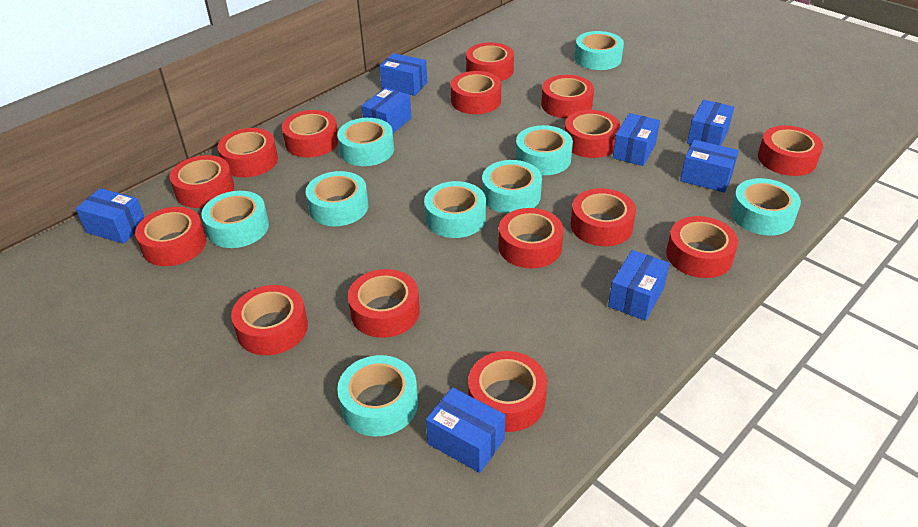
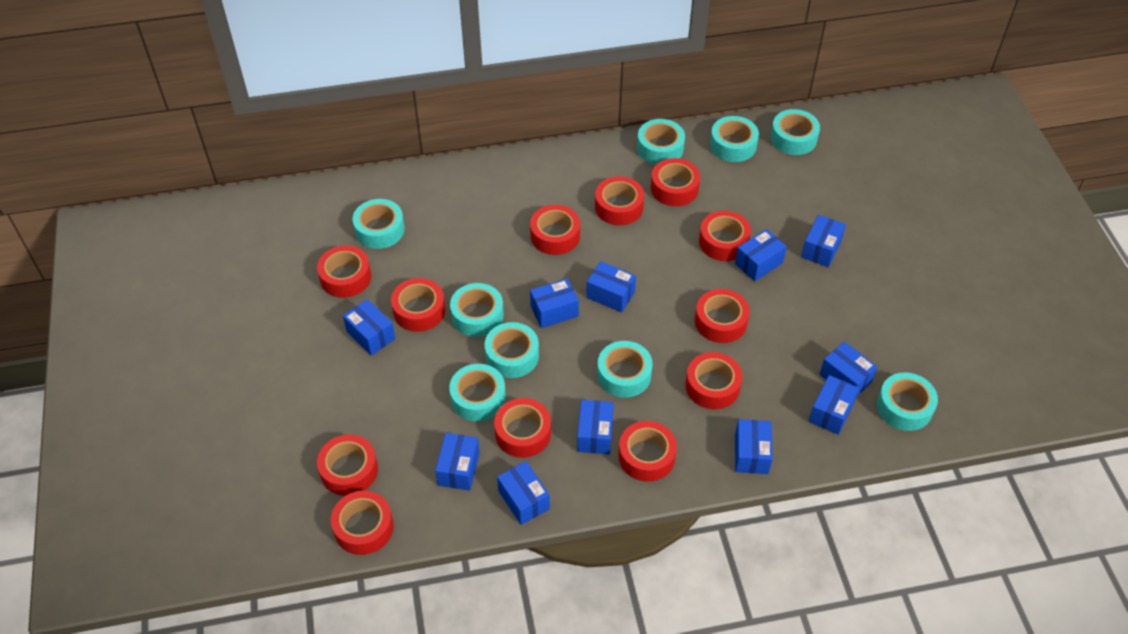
blue box: [75,188,145,244] [362,87,412,133] [380,53,427,96] [426,387,505,473] [608,250,670,321] [613,113,660,166] [680,140,739,193] [687,100,734,146] = 8 -> [343,299,395,356] [435,433,480,491] [497,461,550,525] [530,278,579,328] [577,400,614,454] [586,261,636,313] [735,229,787,281] [735,419,773,474] [801,215,846,267] [809,375,859,435] [820,342,877,395] = 11
red tape: [135,207,206,266] [170,155,234,208] [217,128,278,177] [231,285,308,355] [282,110,338,158] [348,269,420,338] [451,71,501,114] [466,42,514,81] [468,351,547,432] [498,208,564,268] [541,75,594,119] [564,110,621,158] [571,188,636,246] [666,216,738,278] [758,125,823,176] = 15 -> [317,245,371,298] [317,434,378,496] [331,491,394,555] [391,278,445,332] [494,398,551,458] [530,205,580,255] [595,176,644,225] [619,421,677,482] [651,158,700,206] [685,352,742,409] [695,289,750,343] [699,211,751,261] = 12

